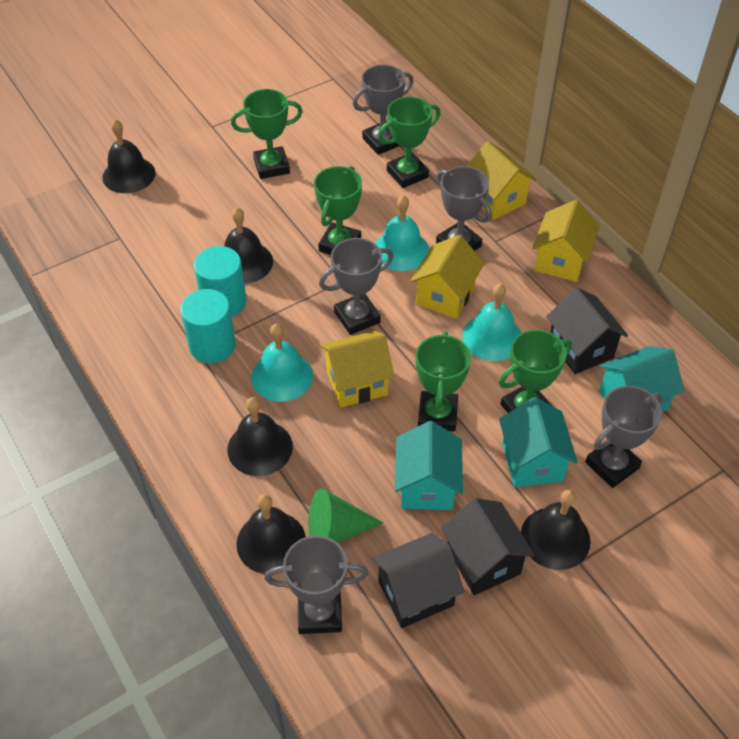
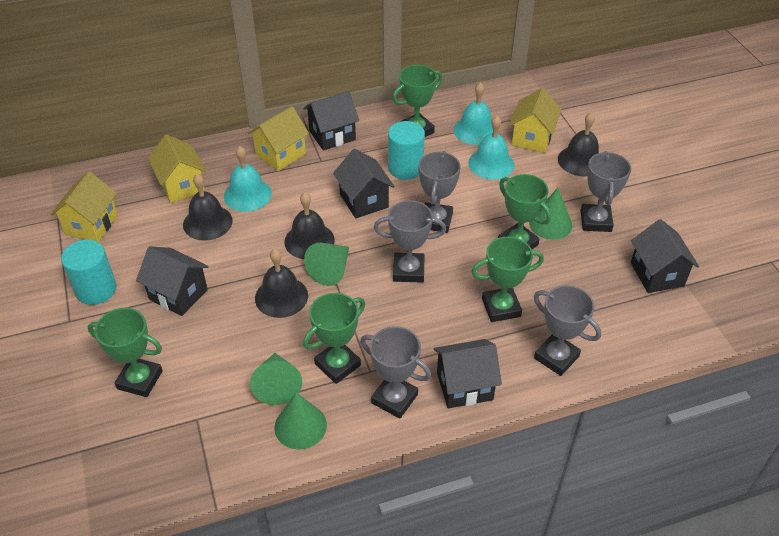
black bell: [102,119,156,193] [224,208,273,284] [228,397,293,476] [236,494,306,574] [521,490,591,570] = 5 -> [183,174,233,241] [255,249,308,318] [284,192,335,259] [558,112,599,176] = 4
black house: [372,533,464,628] [441,498,535,595] [546,287,628,374] = 3 -> [136,246,209,316] [303,91,359,150] [333,149,395,218] [434,339,502,408] [631,219,699,293] = 5
green cone: [308,488,384,543] = 1 -> [250,353,302,405] [275,393,327,450] [304,242,349,286] [529,188,572,240] = 4
turquoise house: [395,421,463,510] [499,397,578,487] [599,346,684,412] = 3 -> none = 0

